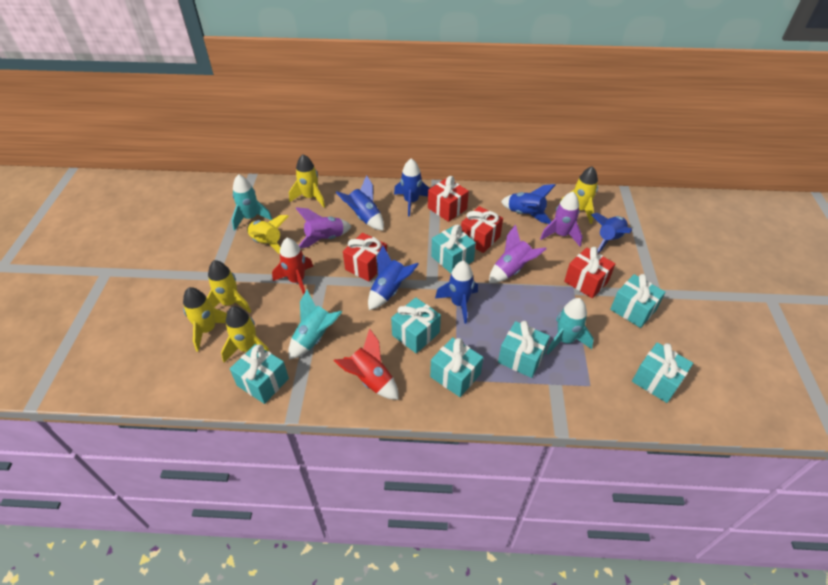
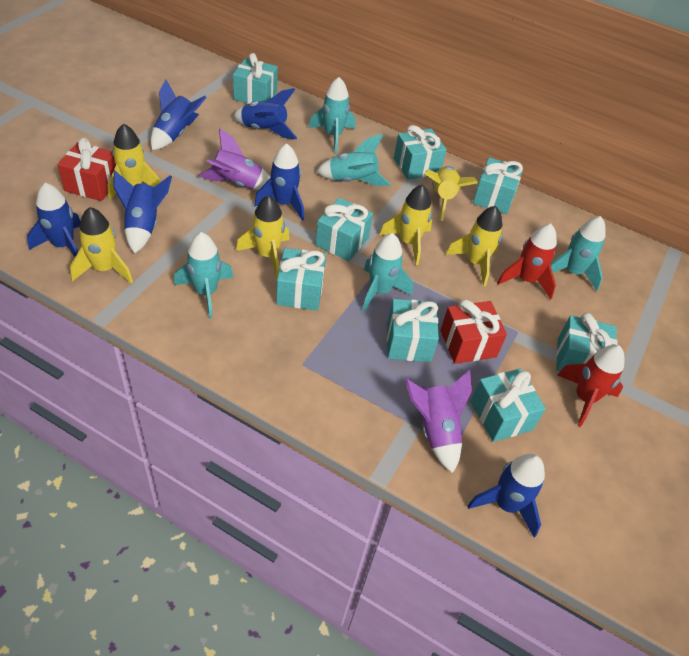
purple rocket: [296,207,352,249] [489,225,547,283] [540,192,582,247] = 3 -> [198,128,271,190] [405,370,472,473] = 2
red gift: [343,233,387,282] [428,176,469,222] [461,206,503,253] [564,247,615,298] = 4 -> [57,138,116,201] [440,299,507,364] = 2
turquoise gift: [230,344,289,404] [391,297,441,354] [430,337,483,397] [431,225,476,273] [498,321,550,378] [610,274,665,328] [632,342,693,403] = 7 -> [233,53,278,104] [276,248,326,311] [315,198,373,261] [387,299,439,362] [394,125,447,180] [471,368,546,442] [473,157,523,214] [556,313,618,371] = 8
turquoise rocket: [232,174,273,231] [288,290,342,360] [546,298,594,355] = 3 -> [174,232,234,318] [309,77,355,153] [316,134,391,186] [362,233,413,312] [550,216,606,291] = 5

